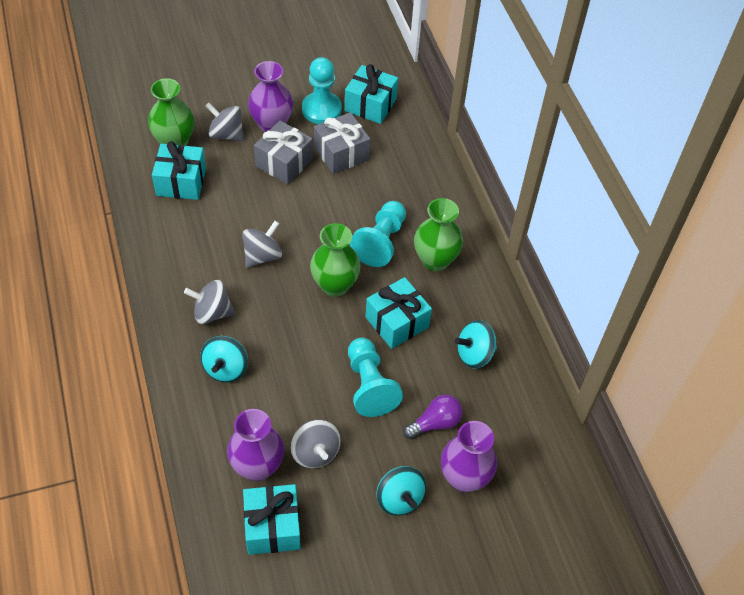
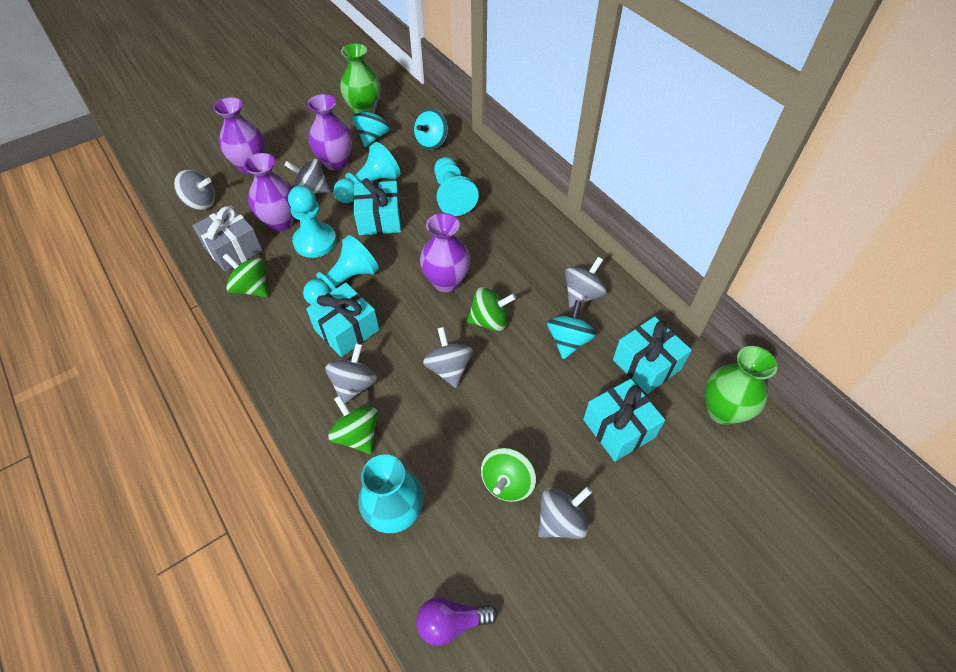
green spinning top: none = 0 -> [223,253,268,297] [328,395,378,454] [467,287,516,331] [481,448,536,502] = 4
green vase: [148,78,194,146] [310,223,361,297] [414,198,463,271] = 3 -> [340,43,381,114] [705,346,777,425] = 2
grey gift: [254,120,313,184] [314,112,370,174] = 2 -> [192,205,263,272] = 1
grey spinning top: [184,280,235,324] [205,102,244,142] [242,221,282,268] [291,420,341,468] = 4 -> [174,170,215,210] [284,159,330,193] [325,343,377,404] [423,327,473,388] [538,487,592,539] [565,257,607,308] = 6
purple vase: [227,409,284,481] [248,61,293,132] [441,421,497,492] = 3 -> [213,97,265,174] [244,153,294,231] [308,94,352,171] [420,213,470,292] = 4
turquoise pawn: [302,57,342,124] [348,338,403,417] [350,201,406,267] = 3 -> [288,185,337,258] [303,235,379,305] [333,142,401,203] [434,157,479,216] = 4
turquoise vase: none = 0 -> [358,455,424,533] = 1

